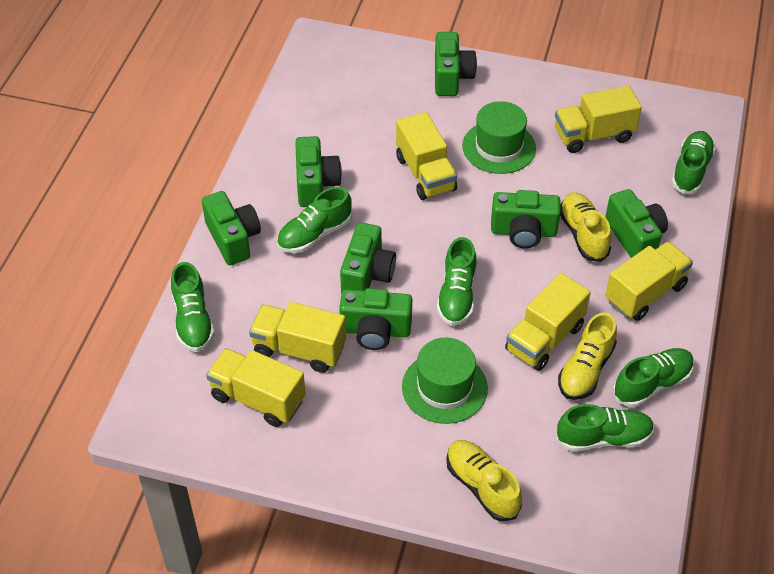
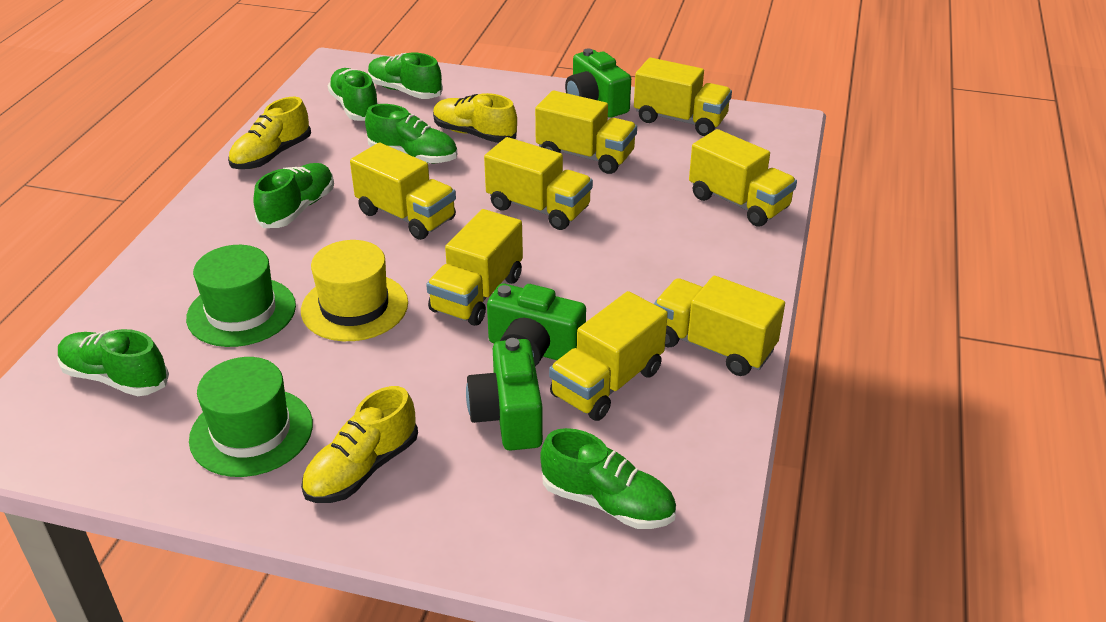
green camera: [202,191,261,265] [295,136,342,207] [339,288,412,350] [340,223,396,293] [435,32,477,96] [491,190,561,249] [605,189,668,258] = 7 -> [466,338,543,451] [487,283,586,366] [565,49,631,118] = 3
yellow hat: none = 0 -> [301,240,408,341] = 1
yellow truck: [206,348,306,427] [249,302,346,373] [396,112,457,200] [505,273,591,371] [555,86,642,153] [605,242,693,321] = 6 -> [350,143,456,240] [426,209,523,326] [484,137,593,230] [535,90,637,174] [549,291,668,421] [634,58,732,136] [654,276,785,376] [689,129,797,227] = 8

